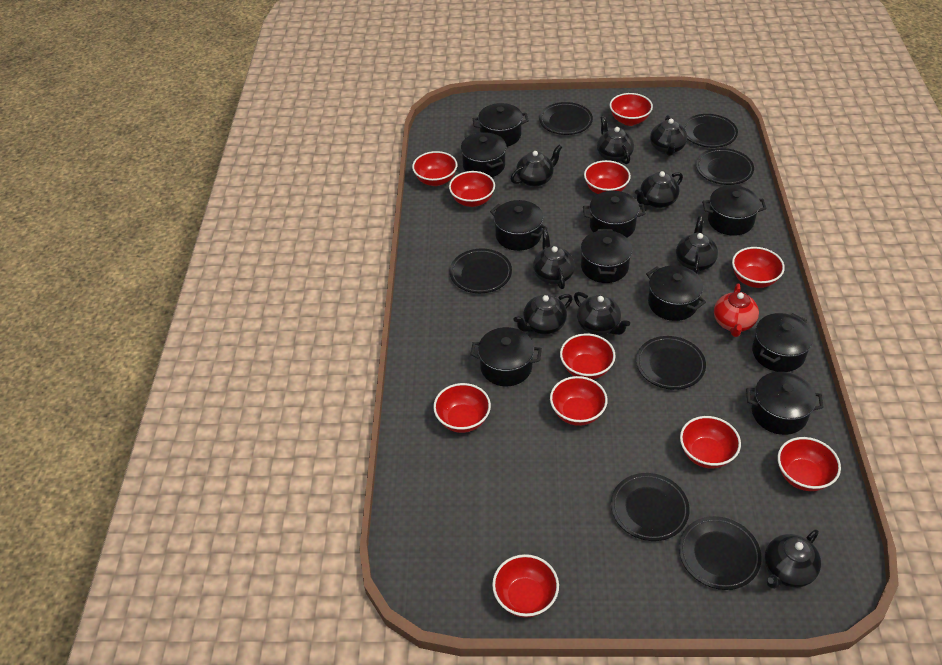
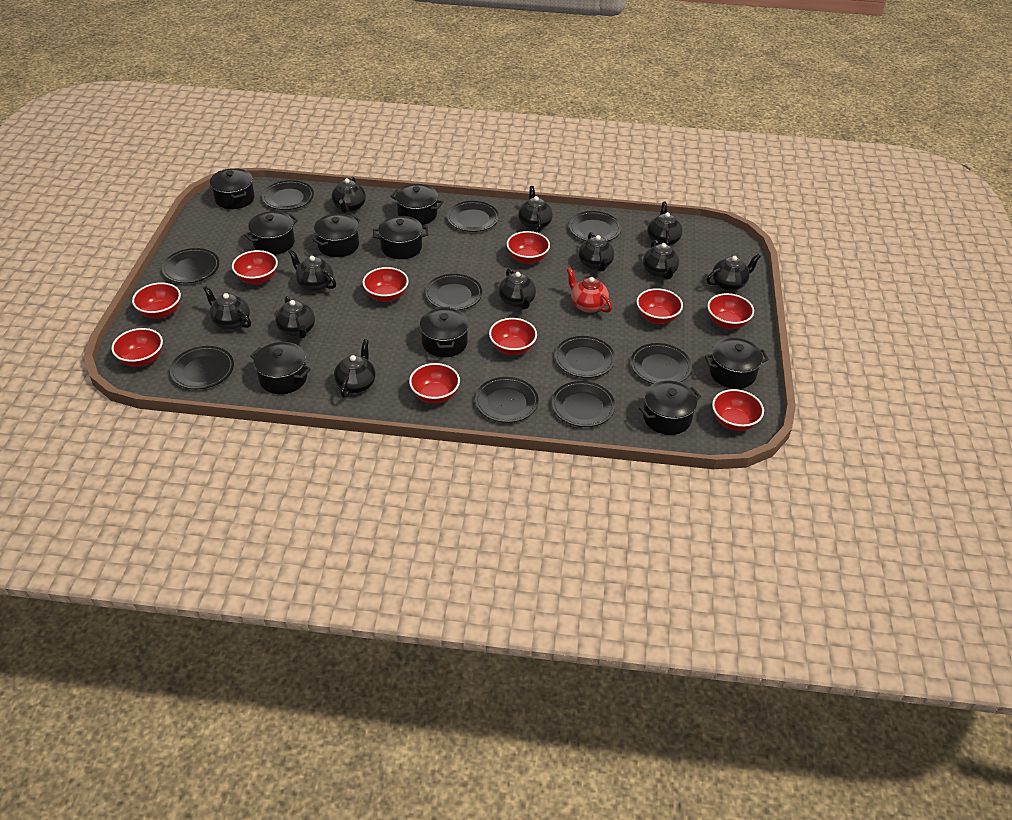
black plate: [449,248,512,293] [539,102,593,135] [611,473,690,541] [636,336,706,390] [679,516,762,590] [682,114,738,148] [696,148,754,185] = 7 -> [162,248,219,283] [170,346,234,389] [262,180,314,210] [425,274,482,310] [447,201,499,232] [475,377,538,423] [552,381,615,427] [555,336,615,378] [569,211,621,241] [631,343,692,384] = 10
black pot: [461,132,506,177] [470,327,542,386] [473,103,529,147] [490,200,548,251] [581,229,632,283] [583,191,646,238] [646,265,706,321] [702,185,767,236] [746,372,824,435] [752,313,814,372] = 10 -> [210,168,255,209] [244,211,298,255] [250,342,311,394] [313,214,360,257] [373,216,429,259] [390,184,443,225] [420,307,469,357] [639,380,701,435] [705,338,769,389] = 9
black teapot: [511,145,562,187] [514,294,572,334] [533,230,575,289] [574,292,630,335] [597,116,634,164] [635,171,683,208] [650,115,687,156] [676,216,718,274] [764,529,821,589] = 9 -> [203,286,251,330] [275,296,315,338] [289,249,336,292] [332,177,366,213] [334,339,376,398] [498,268,536,309] [518,186,553,232] [578,232,614,272] [643,240,679,279] [647,201,682,246] [707,254,761,291] = 11
red bowl: [412,151,457,186] [433,383,491,433] [449,171,495,207] [492,554,559,618] [550,376,608,426] [560,333,616,379] [584,160,631,194] [610,93,653,126] [680,416,741,468] [732,247,785,288] [777,437,841,491] = 11 -> [111,328,163,367] [132,283,181,319] [232,250,278,285] [362,267,409,302] [409,363,460,404] [489,318,537,355] [507,231,550,264] [637,288,683,324] [707,293,754,329] [712,389,764,431] = 10

